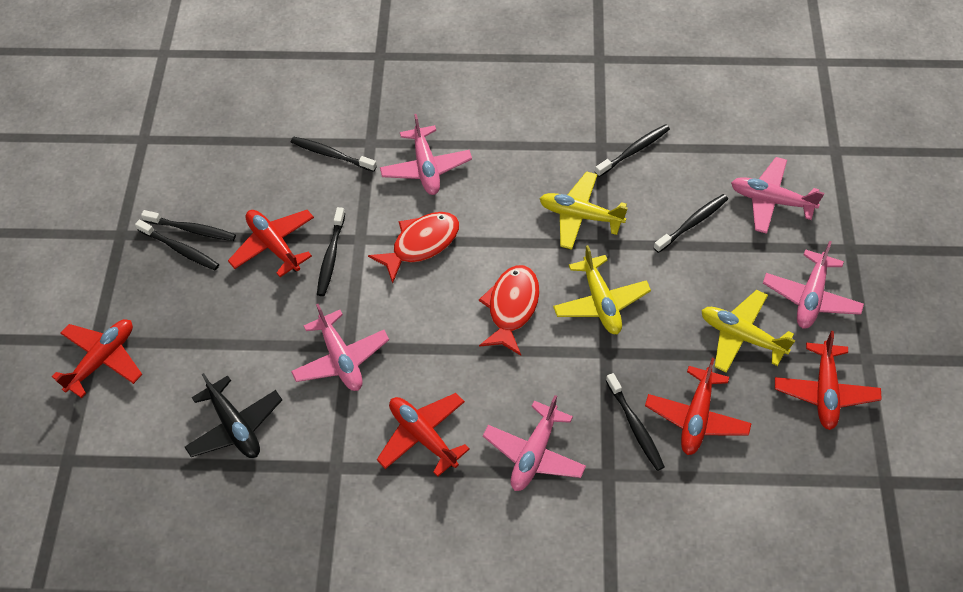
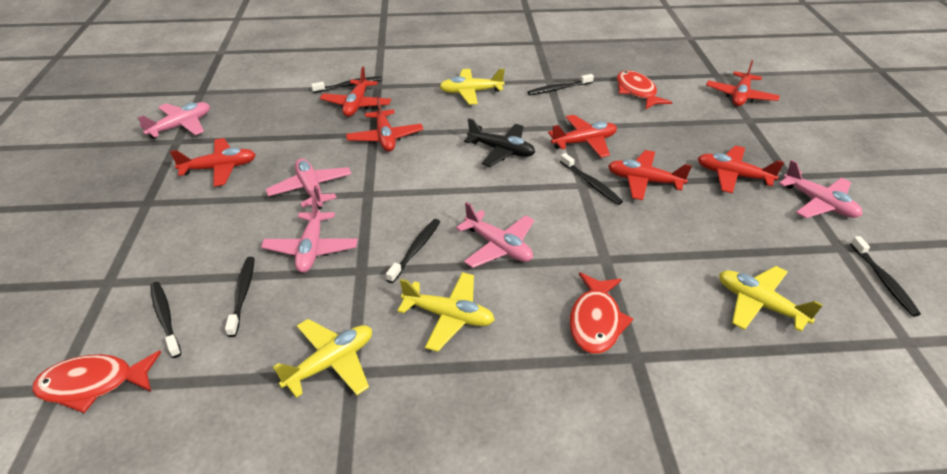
red fish: [368,212,459,283] [479,265,539,355] = 2 -> [32,350,161,413] [570,272,633,354] [617,71,672,109] = 3
red plane: [52,319,142,398] [228,210,314,277] [377,393,470,477] [645,358,752,455] [775,331,882,430] = 5 -> [170,138,256,187] [320,66,391,117] [346,96,423,151] [548,115,617,158] [608,150,692,200] [697,146,784,193] [706,60,780,106] = 7
yellow plane: [540,171,628,250] [553,245,651,334] [701,290,795,373] = 3 -> [273,319,372,398] [397,272,495,352] [439,69,505,105] [719,266,823,332] = 4

